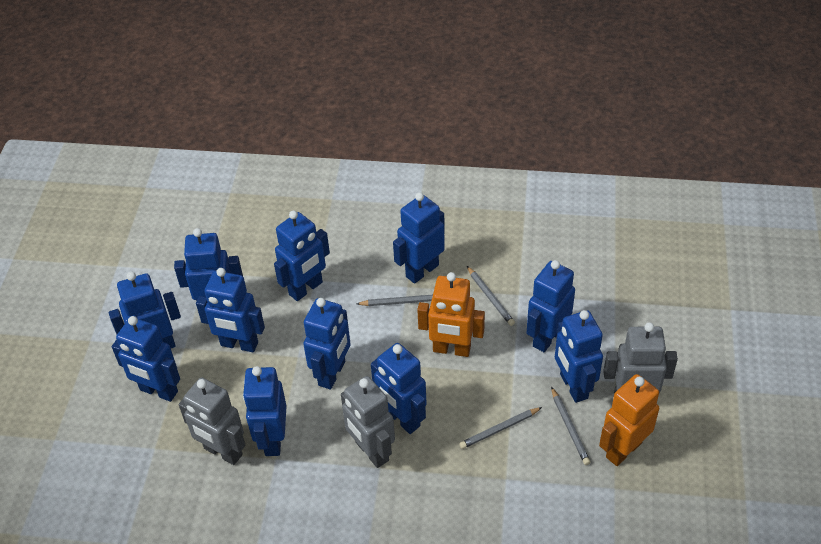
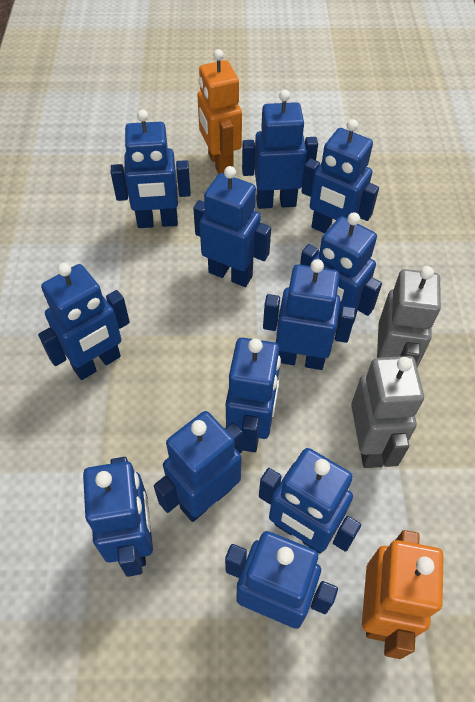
blue robot: [109,272,181,348] [112,316,180,402] [174,228,243,301] [196,268,265,352] [243,366,287,456] [274,211,330,301] [303,298,351,389] [371,343,427,434] [393,192,445,284] [526,260,575,352] [555,310,603,403] = 11 -> [38,263,130,380] [83,457,153,577] [111,110,191,228] [154,411,243,522] [193,166,271,287] [225,531,338,629] [226,337,281,452] [242,90,318,209] [259,448,361,553] [263,259,356,370] [300,212,382,324] [301,119,379,233] = 12
grey pencil: [356,295,433,306] [459,407,542,449] [467,266,515,326] [551,387,591,465] = 4 -> none = 0
grey robot: [179,378,245,465] [341,376,395,468] [603,322,678,394] = 3 -> [351,356,424,468] [377,266,441,367] = 2

